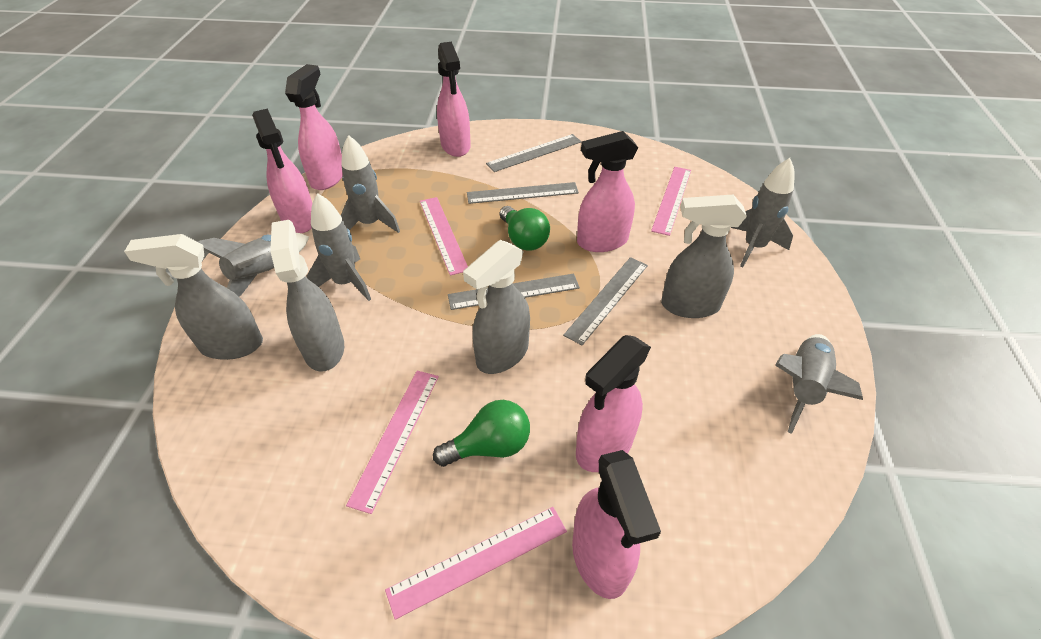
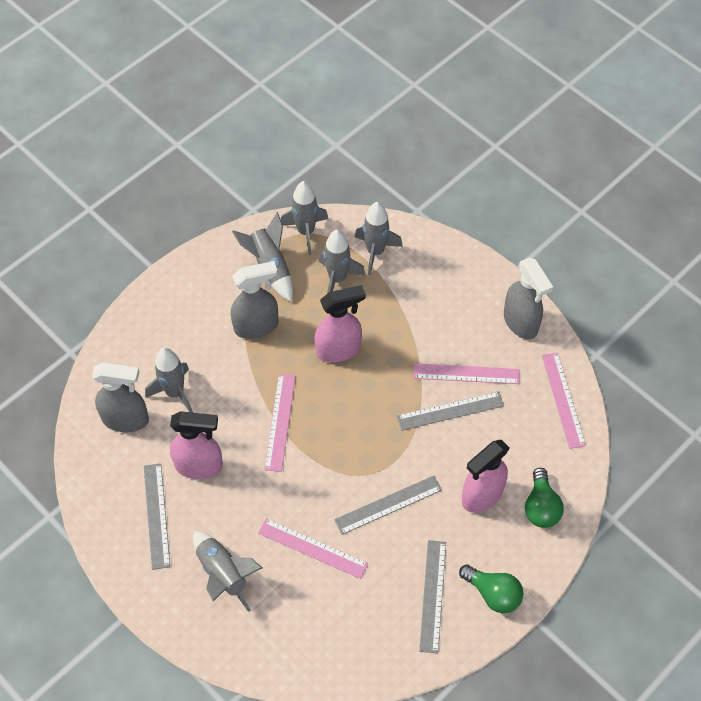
grey rocket: [197,233,309,296] [306,193,371,301] [341,135,400,233] [731,158,795,267] [775,334,863,434] = 5 -> [145,348,193,413] [193,531,262,612] [232,212,293,302] [281,181,328,255] [318,230,366,293] [355,202,403,275] = 6
grey spray bottle: [124,234,263,360] [270,220,344,372] [463,240,530,374] [661,195,747,318] = 4 -> [92,362,149,432] [231,261,278,339] [504,258,553,339] = 3
pink spray bottle: [252,108,312,233] [285,64,343,190] [437,42,471,157] [572,450,661,599] [576,335,651,472] [577,131,638,252] = 6 -> [170,411,223,479] [314,285,365,363] [462,440,509,513] = 3

